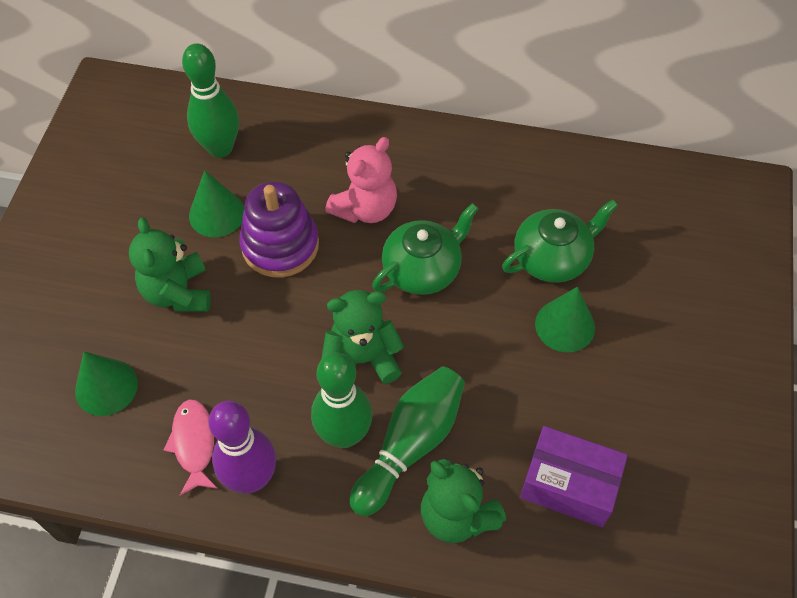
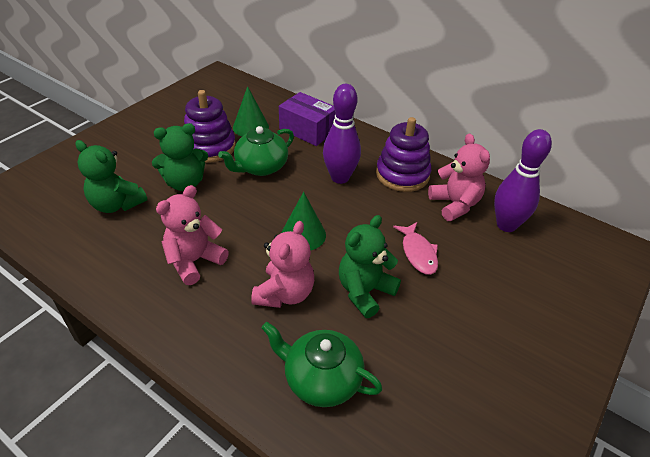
green bowling pin: [182,43,239,158] [311,353,372,448] [350,366,465,516] = 3 -> none = 0
green cone: [75,352,138,416] [189,170,244,237] [535,287,595,352] = 3 -> [233,86,269,136] [281,192,326,250] = 2
pink teddy bear: [325,137,397,223] = 1 -> [156,185,229,285] [251,221,314,308] [428,133,490,221] = 3
purple bowling pin: [209,401,276,493] = 1 -> [323,84,361,184] [494,129,552,232] = 2
purple stacking toy: [239,182,319,277] = 1 -> [184,90,236,163] [376,117,431,192] = 2

